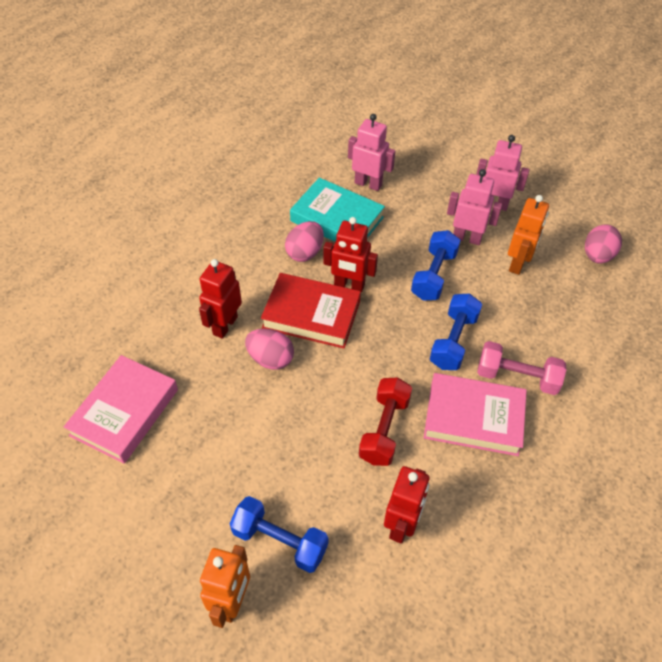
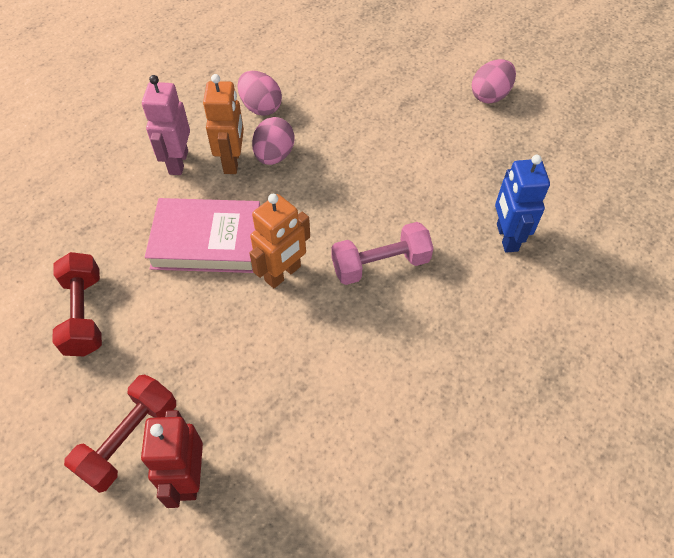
blue dumbbell: [230,496,328,573] [411,230,461,301] [430,294,482,370] = 3 -> none = 0
blue robot: none = 0 -> [495,155,550,253] = 1
pink book: [64,355,178,464] [424,373,527,456] = 2 -> [145,198,260,273] = 1
pink robot: [348,114,395,191] [447,169,502,245] [476,135,529,211] = 3 -> [142,75,190,175] = 1
red book: [261,273,361,348] = 1 -> none = 0
red dumbbell: [359,377,412,466] = 1 -> [53,252,102,356] [64,374,176,493] = 2
red robot: [199,259,242,339] [323,217,378,292] [384,466,429,544] = 3 -> [141,410,203,508] = 1
turquoise book: [290,178,385,242] = 1 -> none = 0

